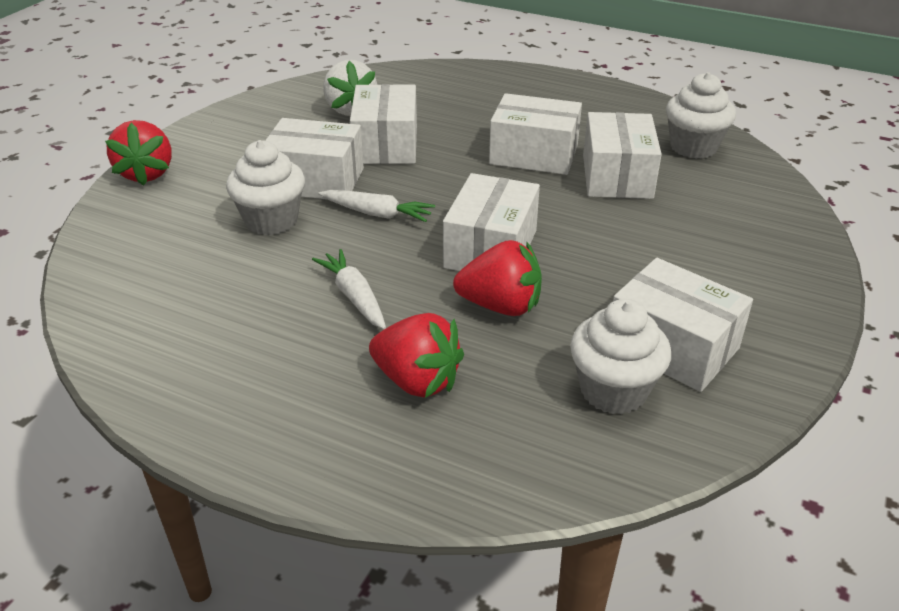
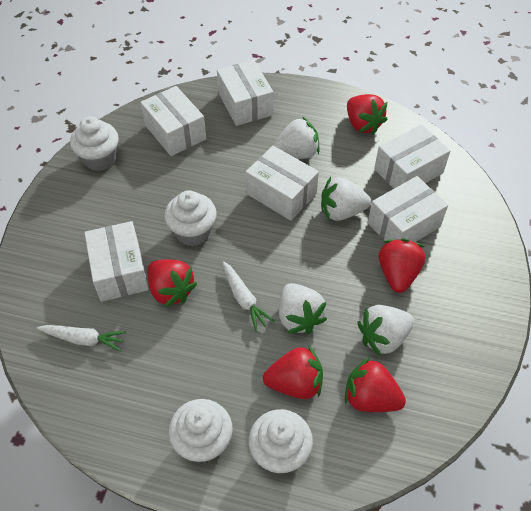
red strawberry: [105,120,172,186] [369,313,464,398] [453,240,542,316] = 3 -> [147,259,197,308] [263,345,323,399] [345,357,406,412] [347,94,388,135] [379,239,425,293] = 5
white cupcake: [226,140,305,235] [570,299,671,414] [666,72,736,159] = 3 -> [70,117,118,171] [164,190,216,246] [169,399,233,463] [248,409,313,474] = 4
white strawberry: [323,60,377,116] = 1 -> [273,117,319,159] [279,283,327,334] [321,177,371,221] [358,305,414,357] = 4

